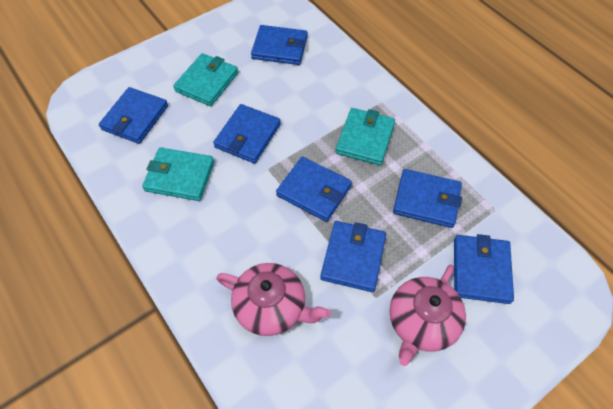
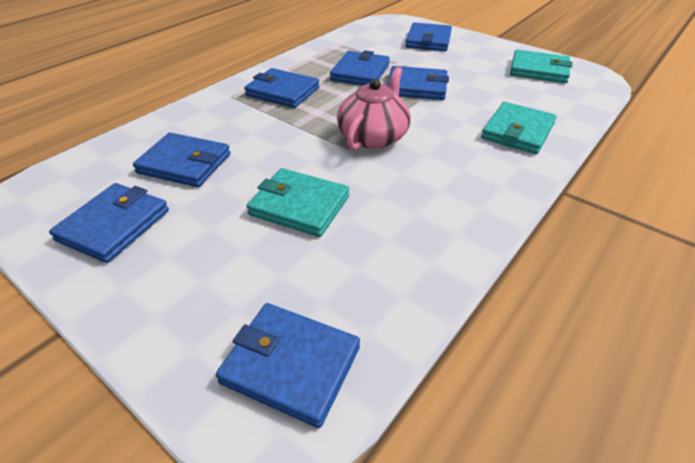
pink teapot: [216,263,330,336] [390,265,466,366] = 2 -> [337,67,411,150] = 1

